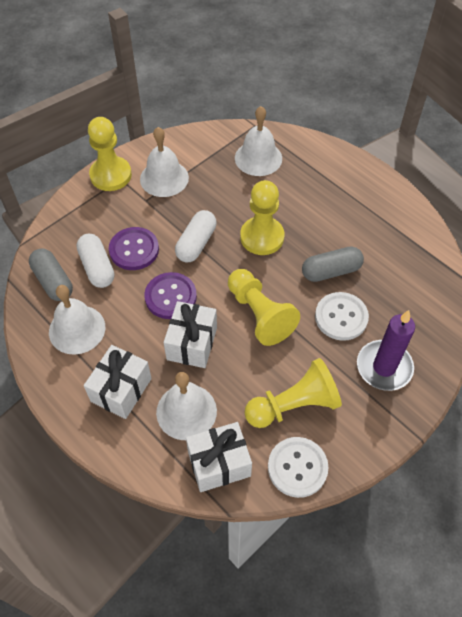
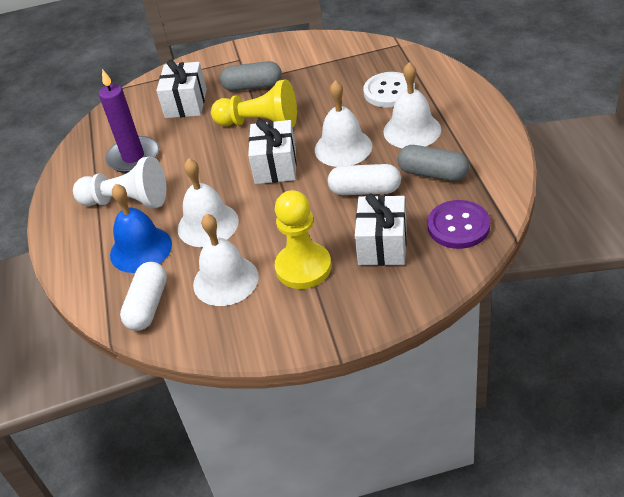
blue bell: none = 0 -> [110,184,172,273] = 1
purple button: [109,227,159,270] [144,272,197,319] = 2 -> [428,200,490,249] = 1
white button: [268,437,329,498] [315,292,369,341] = 2 -> [363,72,415,107] = 1
white pawn: none = 0 -> [73,156,166,209] = 1
yellow pawn: [88,117,132,191] [228,269,300,346] [240,180,285,255] [244,358,342,428] = 4 -> [211,80,297,128] [274,190,332,289] = 2

